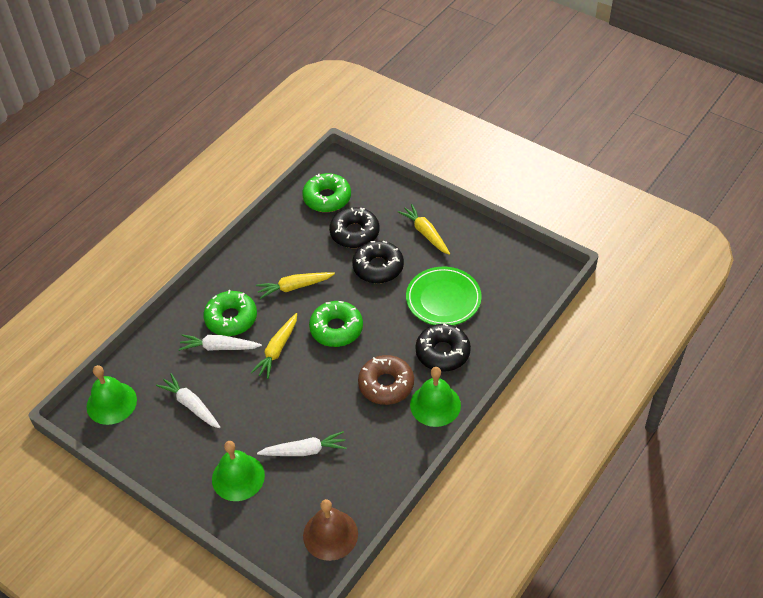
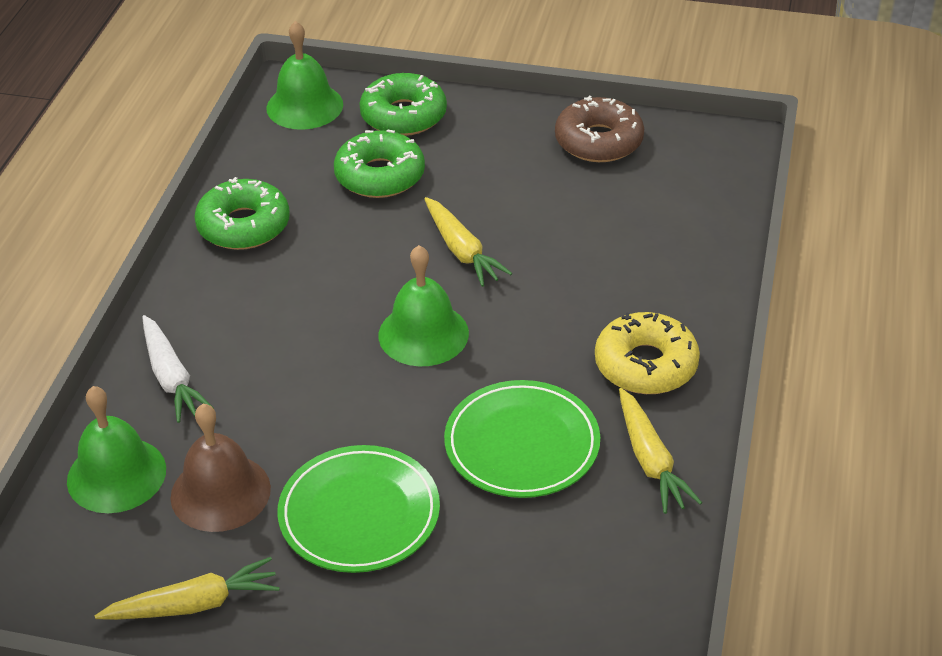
black donut: [329,207,379,248] [352,241,404,283] [415,324,471,372] = 3 -> none = 0
green plate: [406,267,482,325] = 1 -> [277,445,440,573] [444,380,600,498] = 2
white carrot: [156,373,220,428] [179,334,262,351] [257,431,347,456] = 3 -> [142,315,214,423] = 1
yellow donut: none = 0 -> [595,312,700,394] = 1

